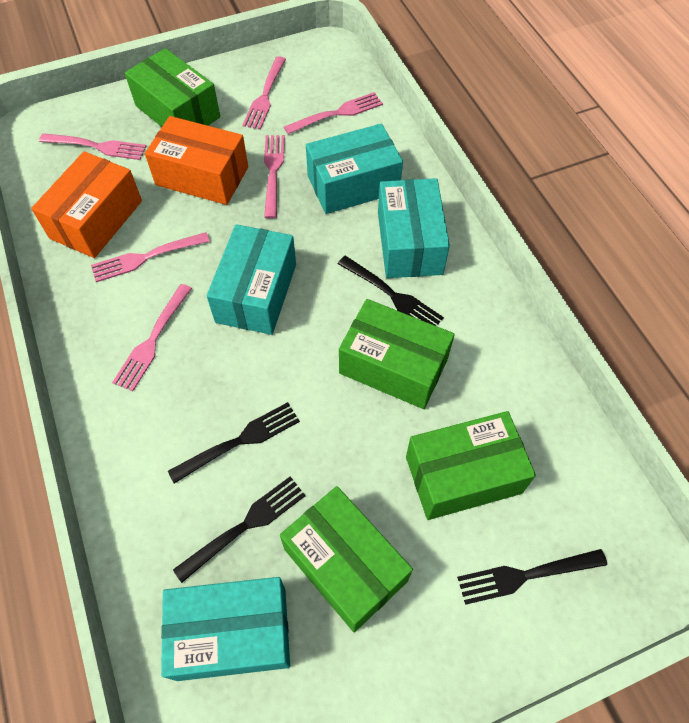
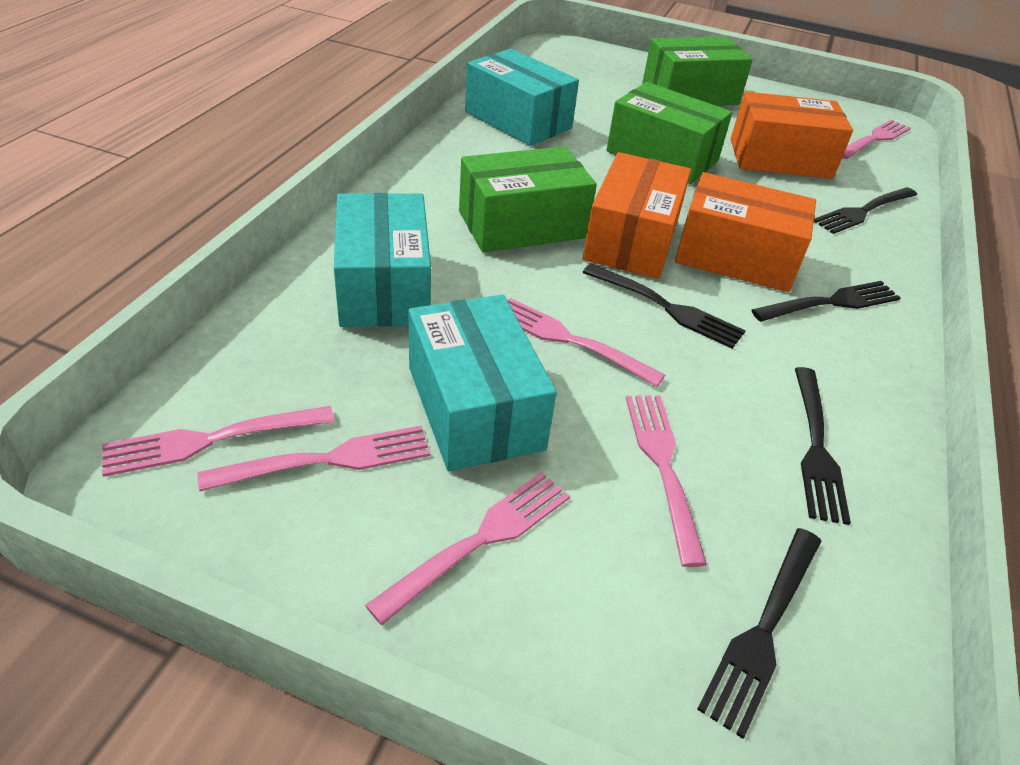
black fork: [168,402,300,483] [173,477,305,583] [338,256,444,326] [457,549,607,605] = 4 -> [582,264,746,349] [697,528,821,739] [751,281,900,322] [795,367,851,525] [814,187,917,234] = 5
green box: [125,48,220,127] [280,486,413,632] [339,299,455,409] [406,411,536,520] = 4 -> [459,146,597,252] [606,82,732,184] [642,37,753,106] = 3
orange box: [31,151,142,258] [145,116,248,205] = 2 -> [583,152,691,279] [675,172,816,292] [731,92,853,179] = 3
turquoise box: [161,577,290,681] [207,224,296,335] [306,124,403,214] [378,178,450,278] = 4 -> [334,193,431,327] [409,294,557,471] [465,49,579,146] = 3

